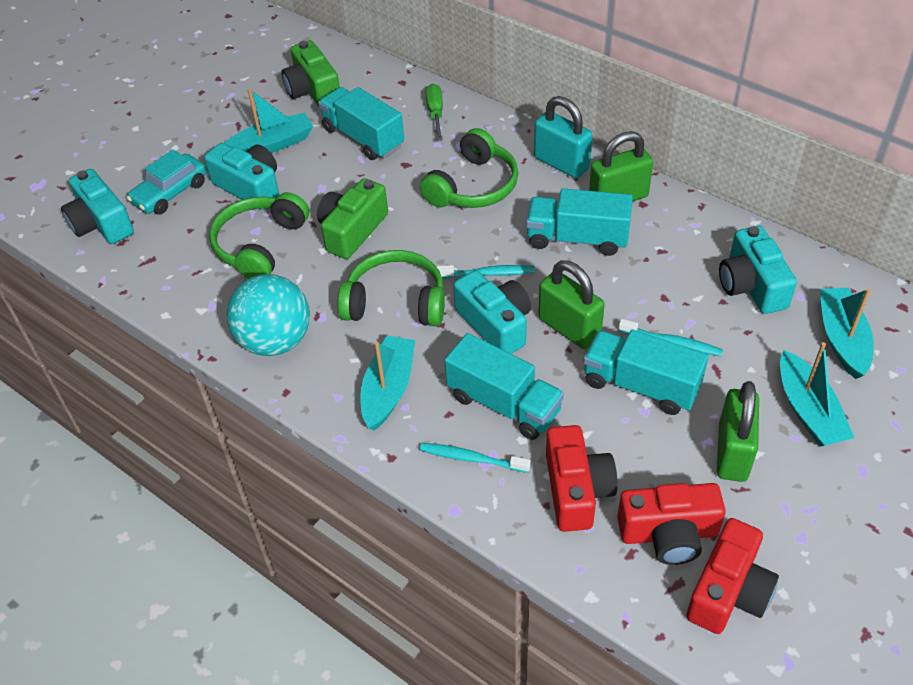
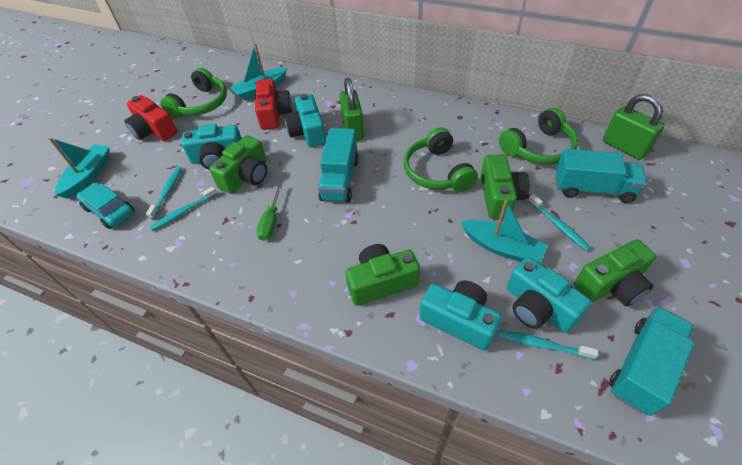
green camera: [281,40,340,107] [317,178,388,259] = 2 -> [209,135,267,194] [346,244,420,306] [481,155,530,219] [574,239,656,307] = 4
green padlock: [538,260,605,349] [589,131,653,202] [717,381,759,482] = 3 -> [339,78,364,141] [603,94,665,160] = 2
red camera: [546,425,617,532] [617,483,726,565] [686,518,779,634] = 3 -> [125,95,178,141] [255,79,292,130] = 2
turquoise ball: [227,274,310,356] = 1 -> none = 0
turquoise boat: [224,88,313,153] [360,336,415,431] [780,342,854,447] [819,288,874,379] = 4 -> [49,138,110,199] [230,43,287,101] [461,200,548,263] = 3
turquoise padlock: [534,96,593,178] = 1 -> none = 0
turquoise toothbrush: [419,443,531,473] [437,265,535,278] [619,319,723,356] = 3 -> [146,167,182,219] [150,187,217,231] [498,330,599,360] [528,194,591,251] = 4
turquoise truck: [318,87,404,160] [445,333,564,440] [526,188,633,256] [583,330,708,415] = 4 -> [318,128,359,202] [555,149,647,203] [609,306,694,416] = 3

